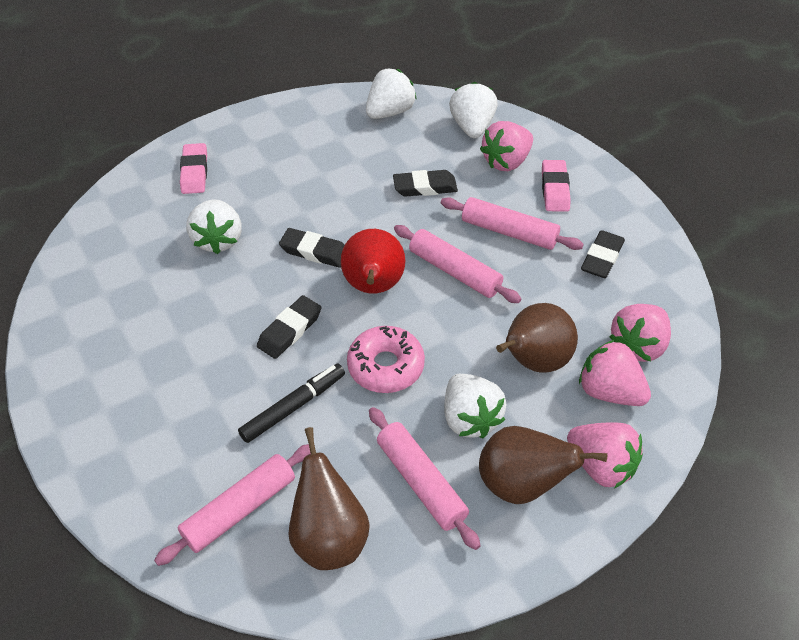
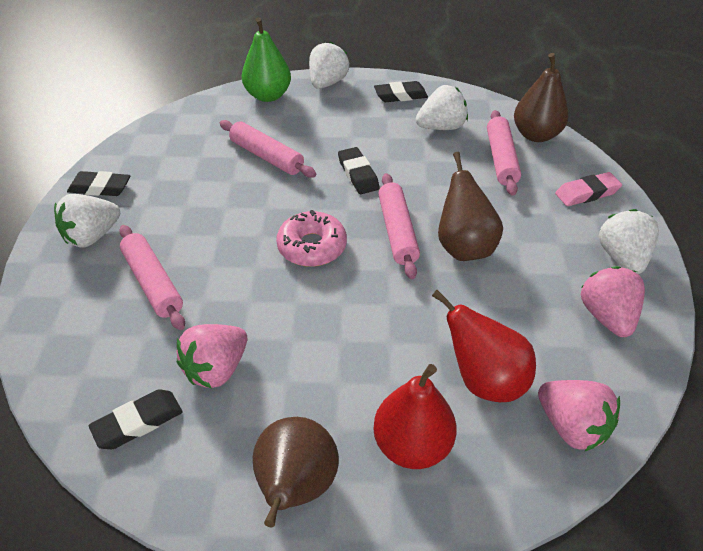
black marker: [238,363,345,443] = 1 -> none = 0
green pear: none = 0 -> [242,17,291,102] = 1
pink eraser: [180,143,207,194] [542,160,571,212] = 2 -> [555,172,622,206] = 1
pink strawberry: [480,121,533,171] [567,423,643,489] [579,340,651,406] [609,304,671,362] = 4 -> [177,324,247,388] [538,380,620,451] [581,266,645,337] = 3
red pear: [341,229,405,294] = 1 -> [373,364,457,469] [432,290,536,402] = 2

